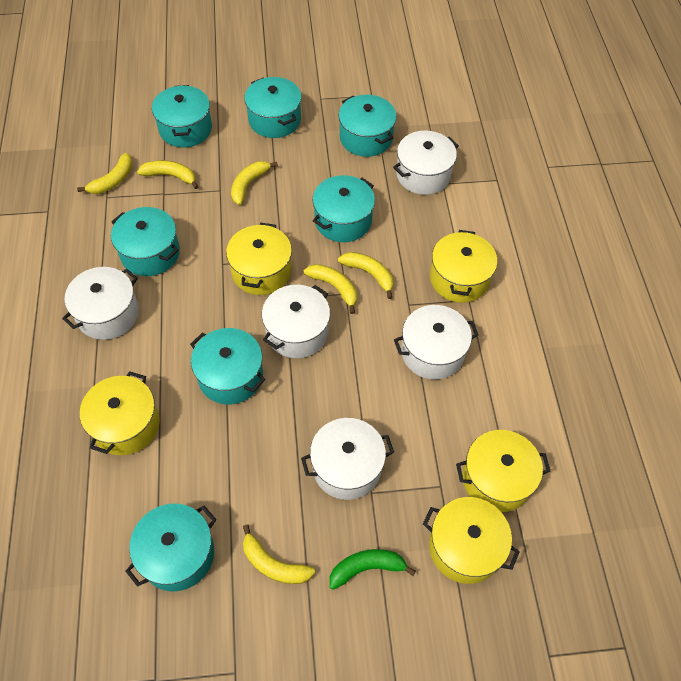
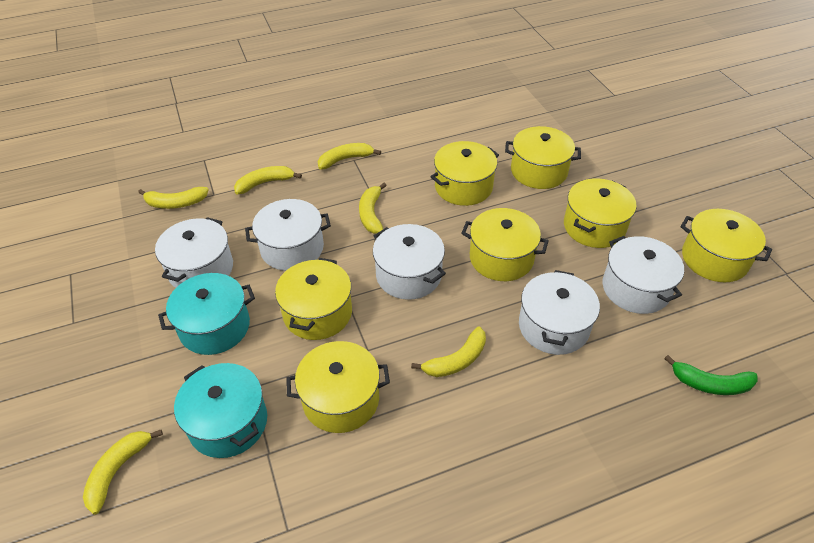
turquoise pot: [111,207,180,276] [125,504,217,591] [152,85,212,147] [190,328,266,404] [245,77,302,138] [313,175,375,242] [339,95,396,157] = 7 -> [158,273,255,355] [174,363,267,458] = 2
yellow pot: [80,371,160,455] [226,223,292,295] [423,497,520,584] [430,230,497,303] [456,430,550,512] = 5 -> [275,258,352,340] [286,341,390,433] [430,141,499,206] [461,208,549,281] [505,126,581,189] [564,178,637,248] [681,209,772,282] = 7

